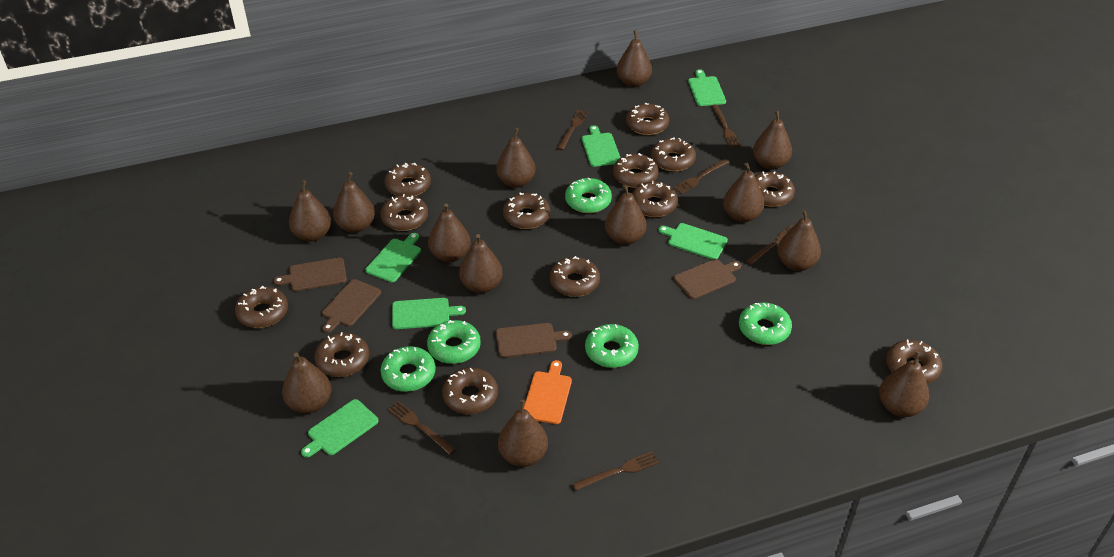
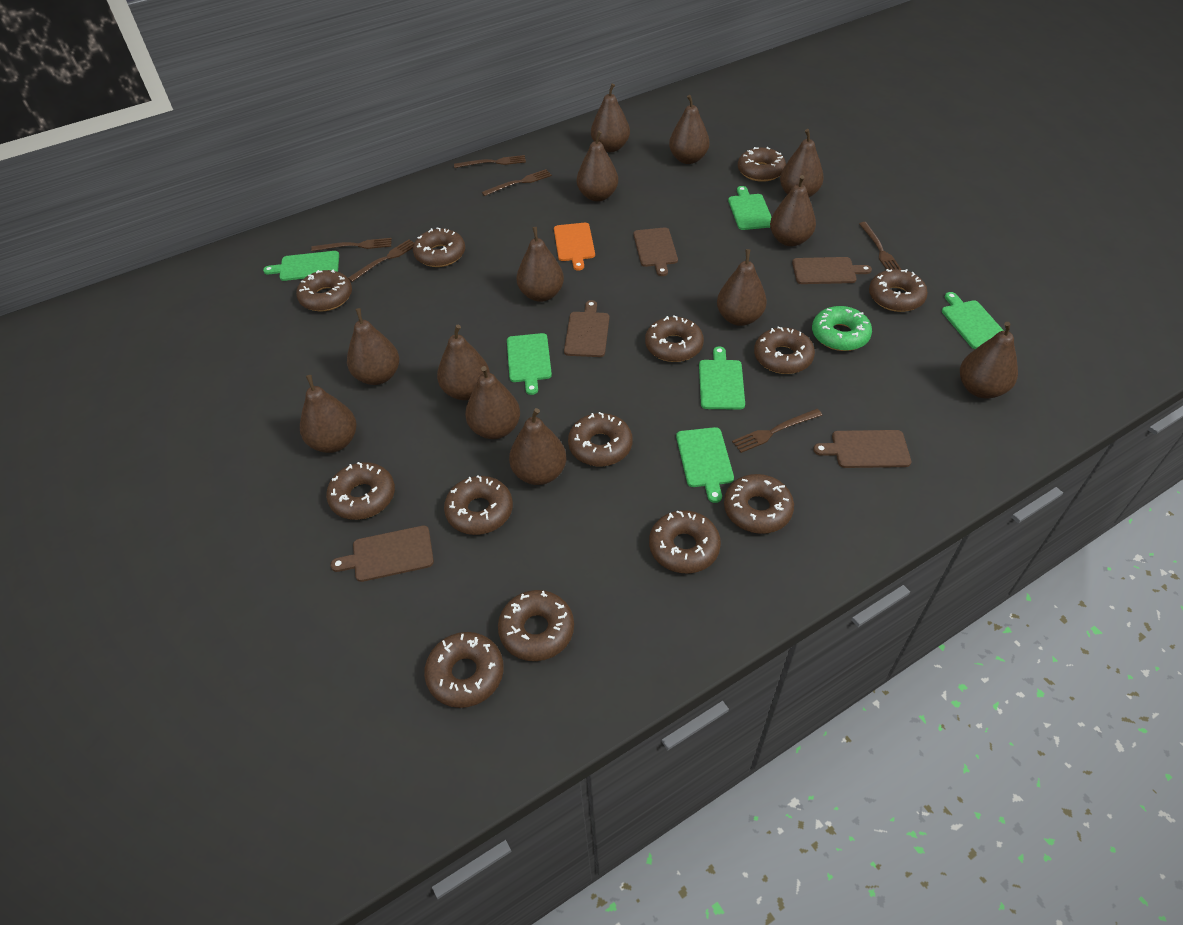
brown cutting board: [274,257,347,291] [322,279,381,333] [496,323,572,358] [674,259,742,299] = 4 -> [331,525,434,582] [564,300,609,357] [634,227,678,276] [792,257,872,284] [813,430,911,468] = 5
green donut: [381,346,436,392] [427,320,481,364] [565,177,612,213] [585,324,639,368] [739,302,792,345] = 5 -> [812,306,872,351] = 1

